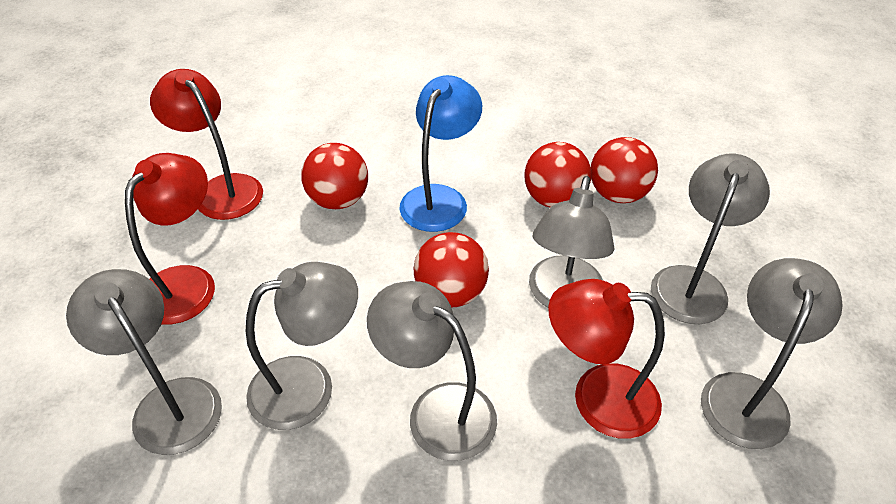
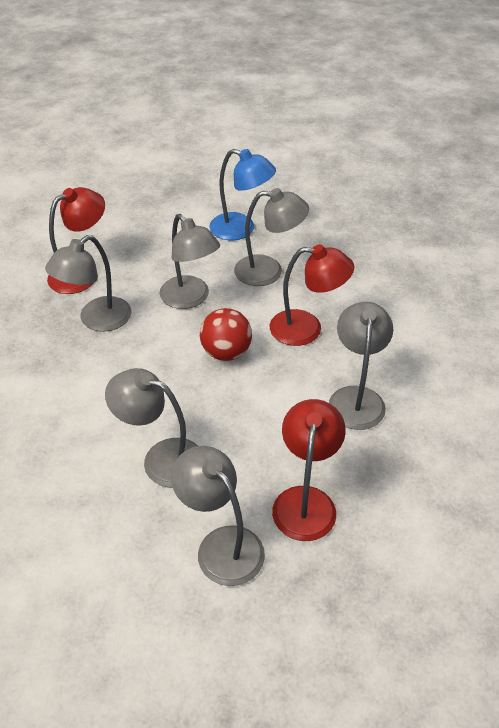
red ball: [301,143,368,209] [414,232,489,307] [524,142,591,207] [591,137,658,203] = 4 -> [200,308,252,361] = 1

